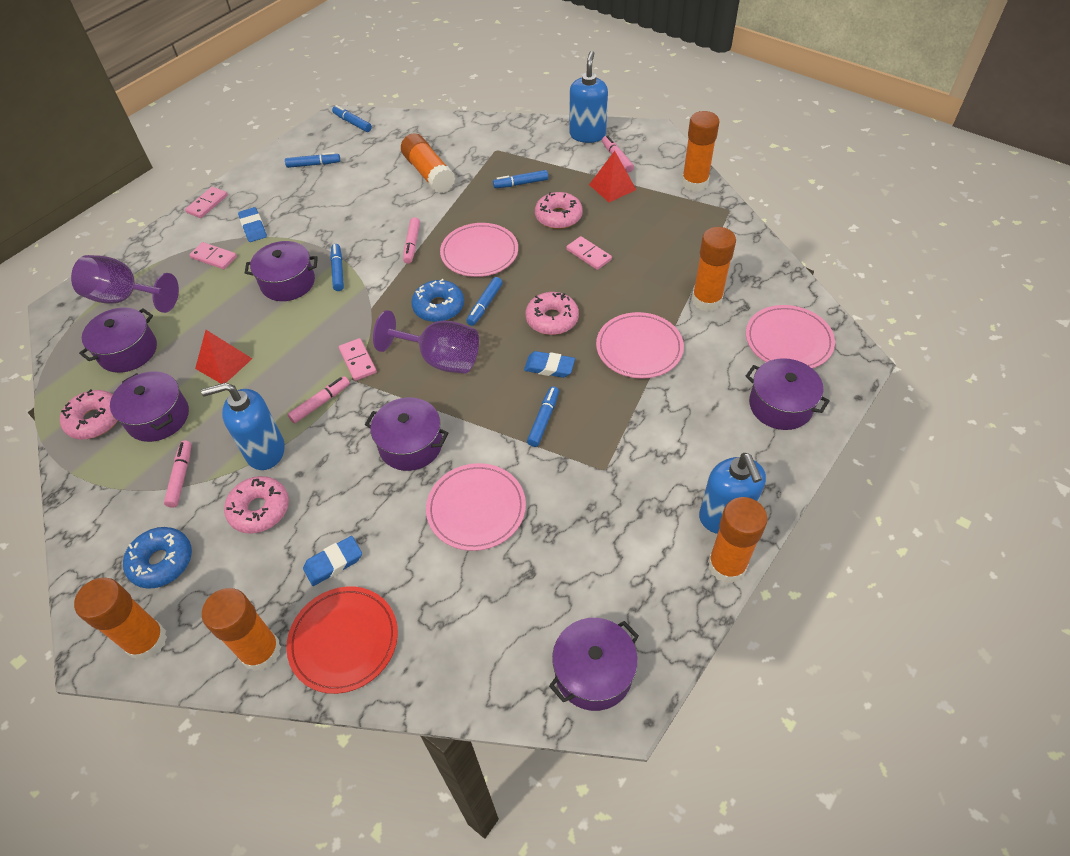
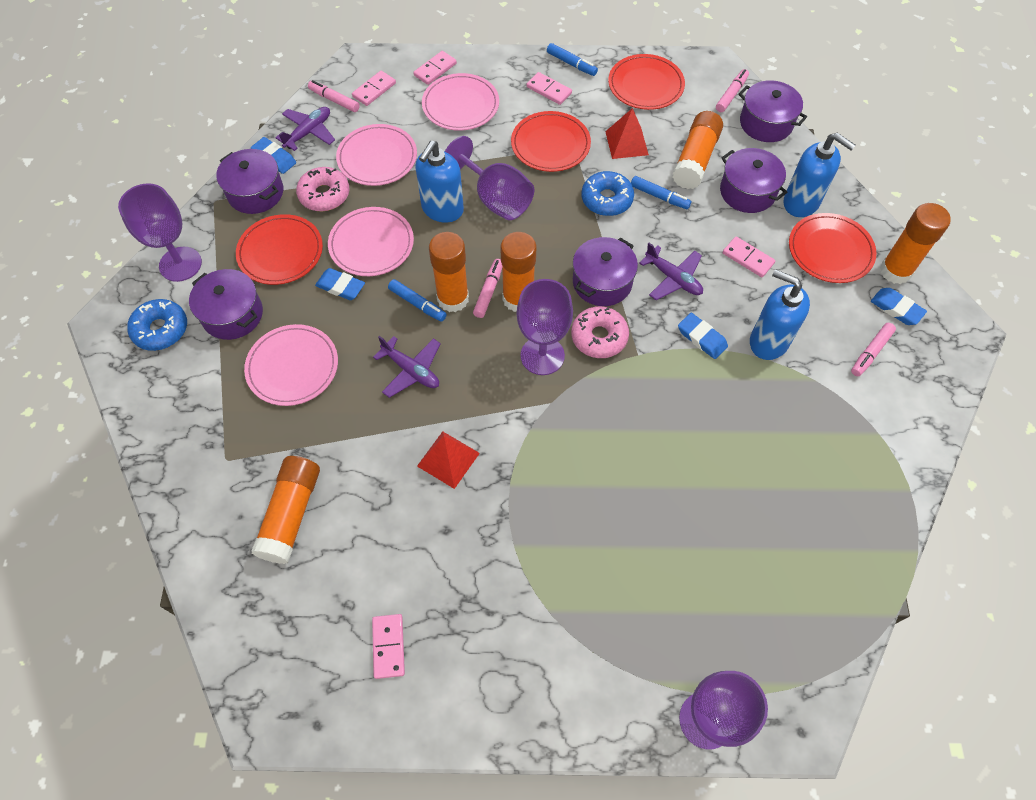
blue eraser: [238,207,267,242] [303,536,362,586] [524,351,575,378] = 3 -> [251,137,296,174] [315,268,365,300] [678,313,728,359] [871,288,927,325] = 4
blue marker: [285,152,340,168] [330,244,344,291] [332,105,372,132] [466,277,503,326] [493,170,548,188] [527,386,559,447] = 6 -> [388,279,447,322] [547,43,598,76] [631,176,691,209] = 3
orange glue stick: [74,578,167,660] [202,588,281,671] [401,133,456,193] [681,111,719,192] [692,227,736,311] [708,497,768,584] = 6 -> [251,456,320,564] [429,232,469,312] [500,232,536,312] [672,111,723,189] [880,203,951,284] = 5
pink domino: [185,187,228,218] [189,242,237,269] [339,338,377,381] [566,236,612,270] = 4 -> [352,71,396,106] [372,614,405,679] [413,51,457,85] [526,72,572,105] [723,236,775,277] = 5
pink donut: [60,389,117,439] [224,476,289,534] [526,292,579,335] [535,192,583,229] = 4 -> [296,167,350,211] [571,306,629,358] = 2
purple goblet: [71,255,179,313] [373,310,479,374] = 2 -> [118,183,202,282] [445,136,534,220] [517,279,573,375] [679,671,768,750] = 4
purple plane: none = 0 -> [275,107,335,151] [373,336,441,398] [639,243,703,300] = 3
purple pot: [79,307,157,373] [110,371,189,442] [245,241,318,301] [365,397,448,471] [549,618,639,711] [745,358,830,430] = 6 -> [189,269,263,340] [216,149,283,214] [573,237,638,306] [720,148,787,213] [739,80,807,142] = 5
red plate: [286,586,398,694] = 1 -> [236,214,323,285] [511,111,591,172] [608,54,685,110] [789,213,877,283] = 4

